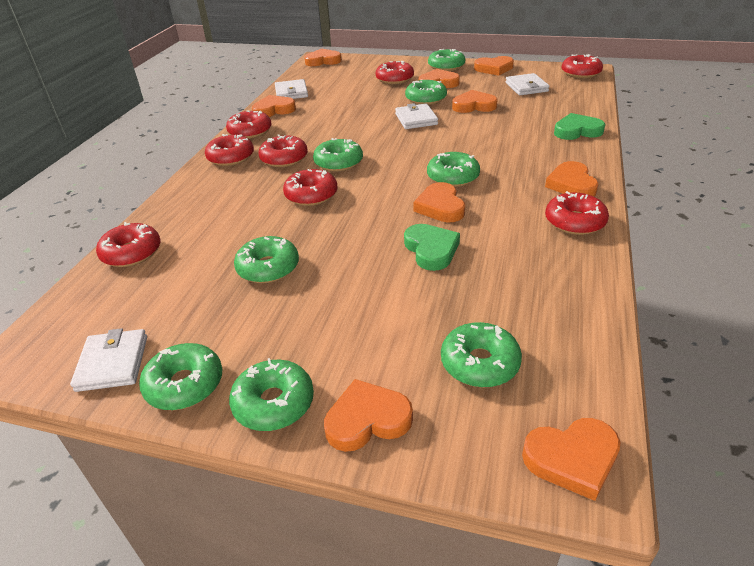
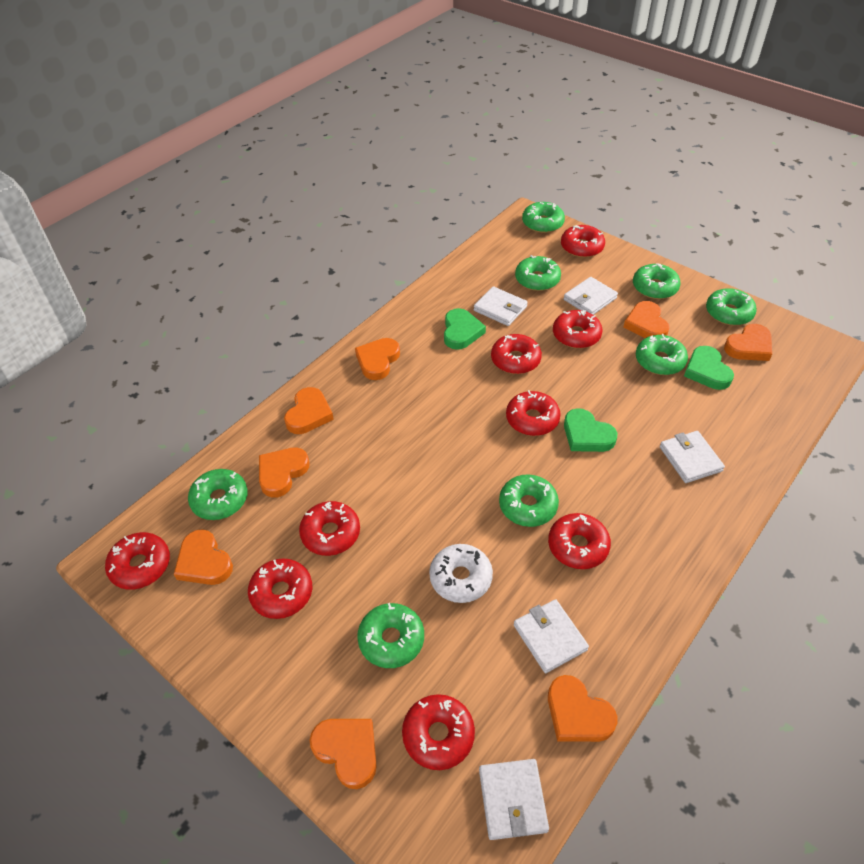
green heart: [404,224,460,271] [554,113,605,140] = 2 -> [444,308,486,350] [564,408,617,452] [684,346,734,390] = 3
orange heart: [252,95,296,117] [304,48,342,66] [324,379,413,452] [413,182,465,222] [419,69,460,88] [452,90,498,113] [474,56,514,76] [522,418,620,501] [545,161,599,196] = 9 -> [174,529,233,585] [259,448,310,497] [284,387,334,434] [310,719,377,789] [355,338,400,380] [548,675,617,742] [623,301,670,338] [724,324,772,361] = 8
red donut: [96,222,160,267] [205,134,254,166] [226,110,271,139] [259,135,308,167] [283,169,338,206] [375,61,414,84] [545,191,609,235] [562,54,603,78] = 8 -> [105,532,170,590] [248,558,312,619] [299,501,360,556] [402,694,475,770] [491,334,542,374] [506,390,561,436] [548,513,611,569] [553,310,603,348] [561,225,605,258] = 9
white donut: none = 0 -> [429,544,493,603] = 1
white wallet: [70,328,147,392] [275,79,308,99] [395,103,438,129] [505,73,550,95] = 4 -> [474,286,528,326] [479,759,549,840] [514,599,589,673] [564,277,618,315] [660,431,725,483] = 5

